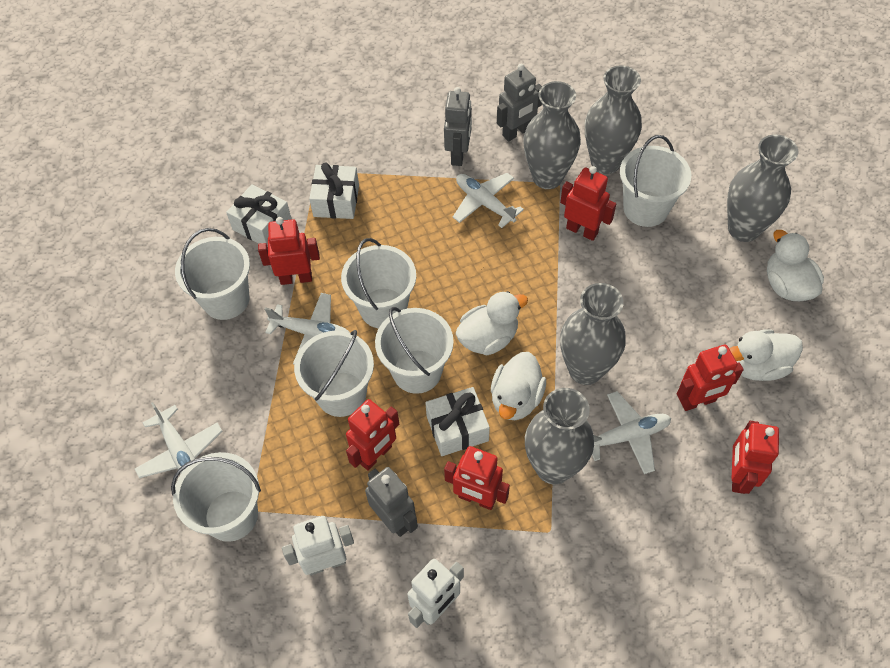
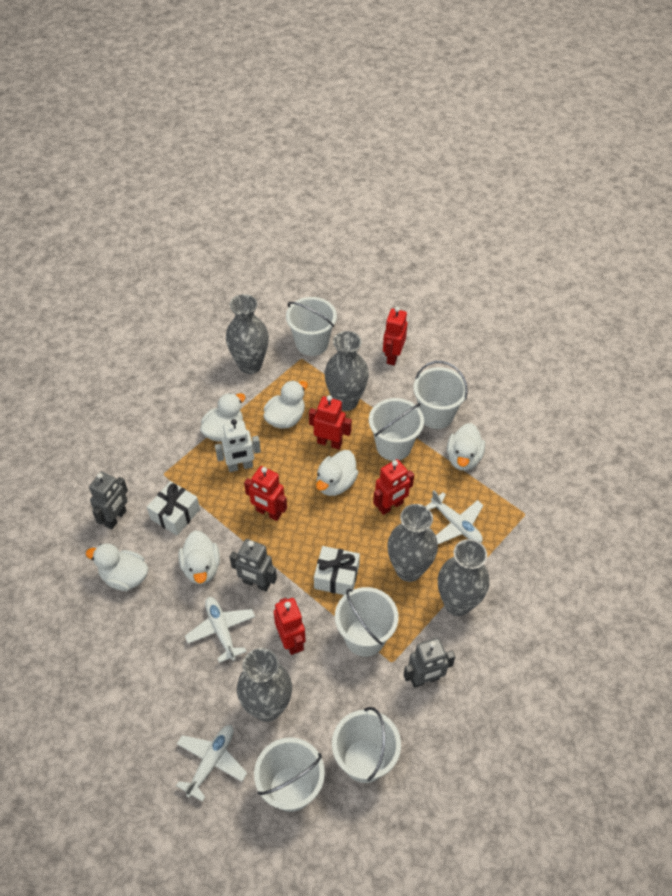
red robot: [258,217,320,285] [346,399,399,471] [444,446,510,510] [560,166,616,241] [677,345,744,411] [731,421,779,494] = 6 -> [244,466,287,521] [274,598,306,655] [309,395,352,449] [373,459,414,515] [383,307,407,365] = 5
white duck: [456,291,528,355] [491,352,546,420] [729,330,803,381] [767,230,824,301] = 4 -> [86,543,148,591] [179,530,220,584] [200,393,245,442] [263,380,308,429] [316,450,359,496] [447,423,485,471] = 6
white gift: [226,184,292,247] [309,162,359,219] [425,387,490,456] = 3 -> [147,481,200,535] [314,546,360,595] = 2
white plane: [135,402,223,478] [265,293,350,364] [453,173,524,228] [592,391,671,474] = 4 -> [176,725,247,802] [185,597,255,663] [426,490,483,544] = 3
white robot: [282,516,354,575] [407,559,464,628] = 2 -> [215,419,261,472] = 1

